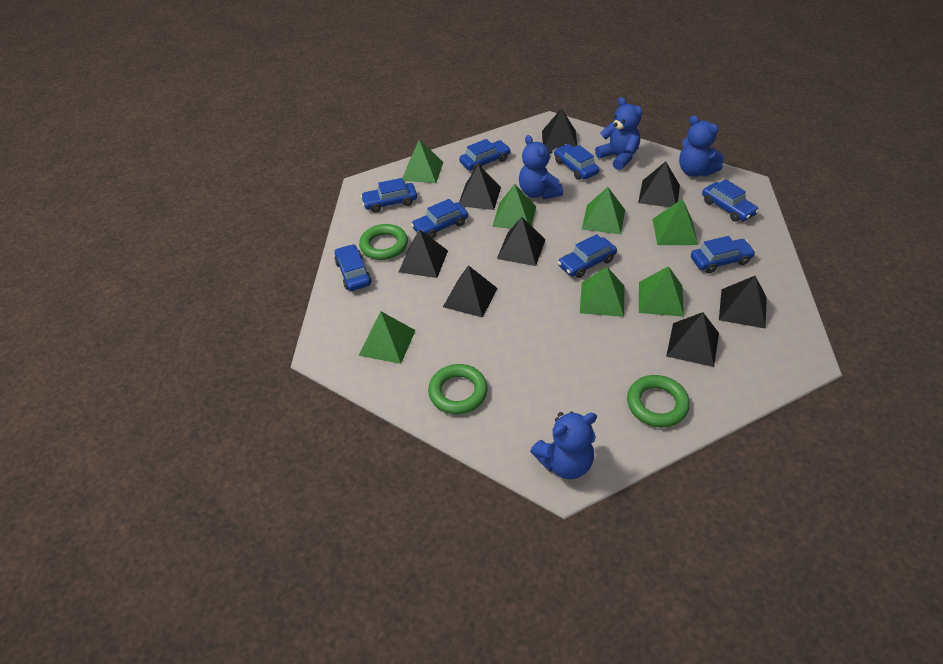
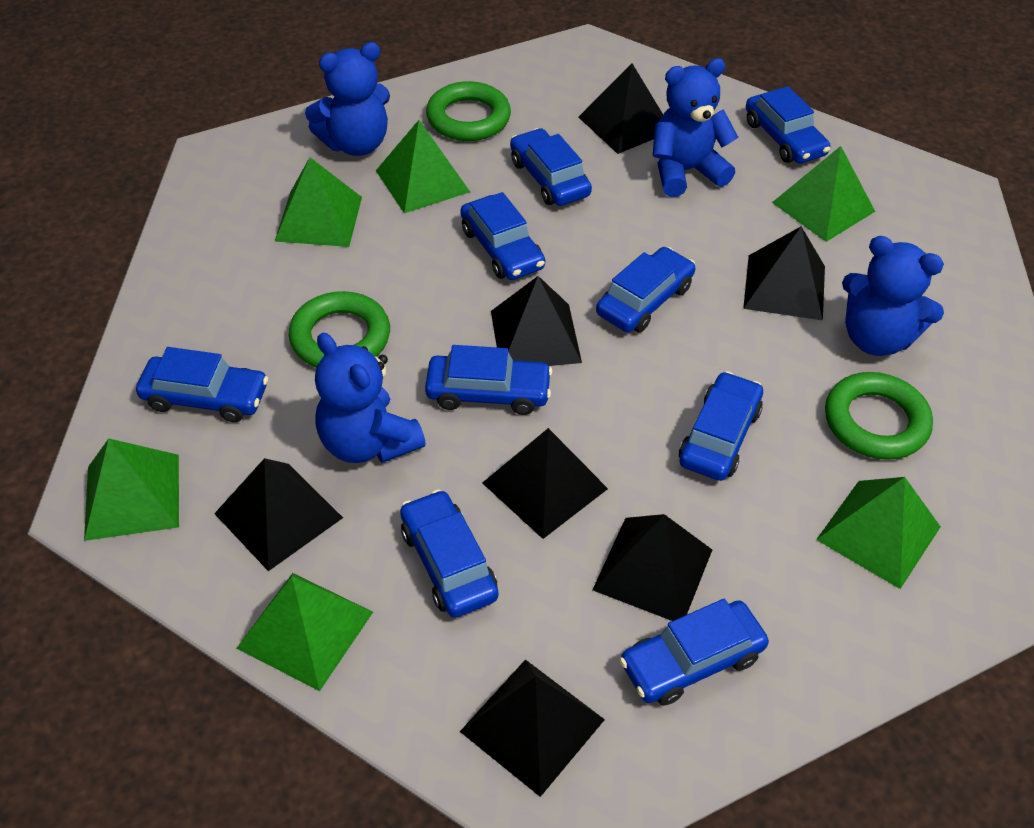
black pyramid: [399,229,448,278] [443,265,498,318] [459,164,501,210] [497,217,545,266] [542,108,577,150] [638,161,680,207] [666,312,719,367] [719,276,767,329] = 8 -> [214,458,343,571] [460,659,605,797] [482,428,608,539] [491,276,582,366] [578,63,663,154] [593,514,712,621] [743,226,825,320] = 7
blue car: [334,244,372,291] [361,178,417,213] [411,199,468,239] [459,139,511,171] [554,144,599,180] [558,234,617,278] [691,236,756,273] [702,179,759,222] = 8 -> [136,347,268,422] [400,490,498,618] [425,345,552,415] [461,192,545,280] [510,128,592,206] [596,247,695,333] [619,599,769,706] [679,371,763,481] [746,86,830,163] = 9
green pyramid: [359,311,416,364] [402,140,443,183] [492,184,536,229] [580,267,624,317] [582,187,625,234] [639,266,684,317] [652,199,698,245] = 7 -> [84,439,179,541] [236,573,373,691] [275,157,362,247] [376,120,470,213] [772,146,875,242] [816,477,941,589] = 6

